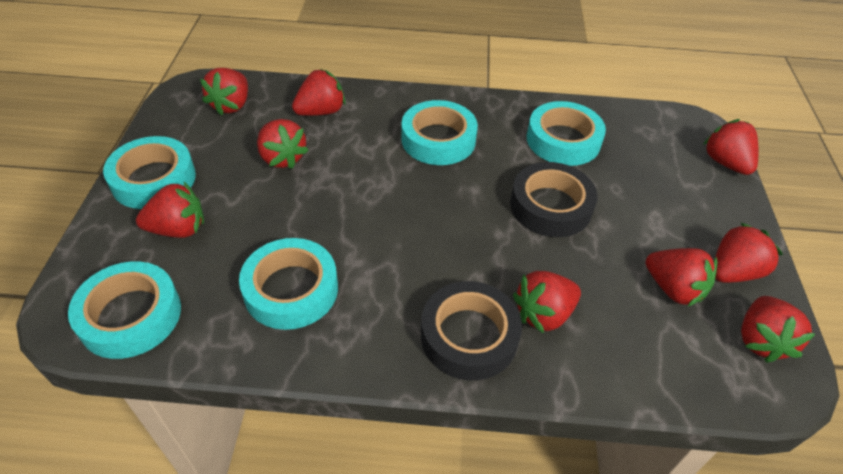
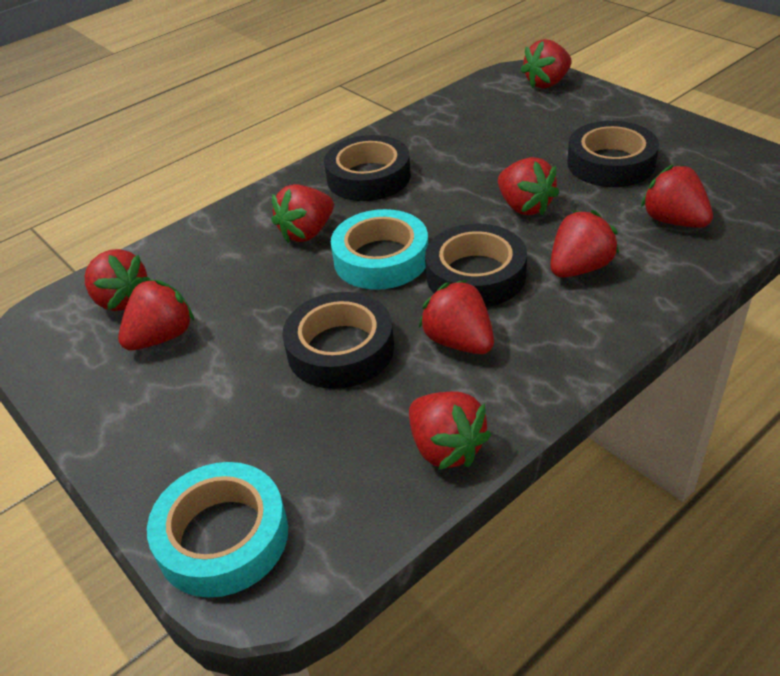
black tape: [421,281,522,380] [510,162,598,237] = 2 -> [282,292,394,389] [324,135,411,201] [425,224,527,307] [567,121,659,187] = 4
turquoise tape: [68,261,181,359] [103,136,196,209] [239,238,338,330] [401,100,478,165] [527,101,606,166] = 5 -> [147,462,288,598] [331,209,428,290] = 2

